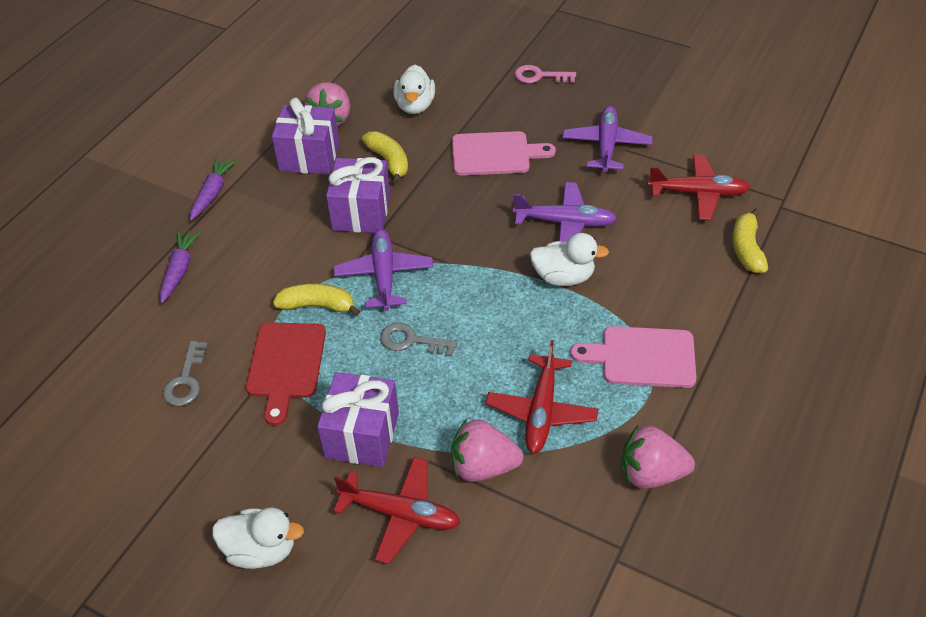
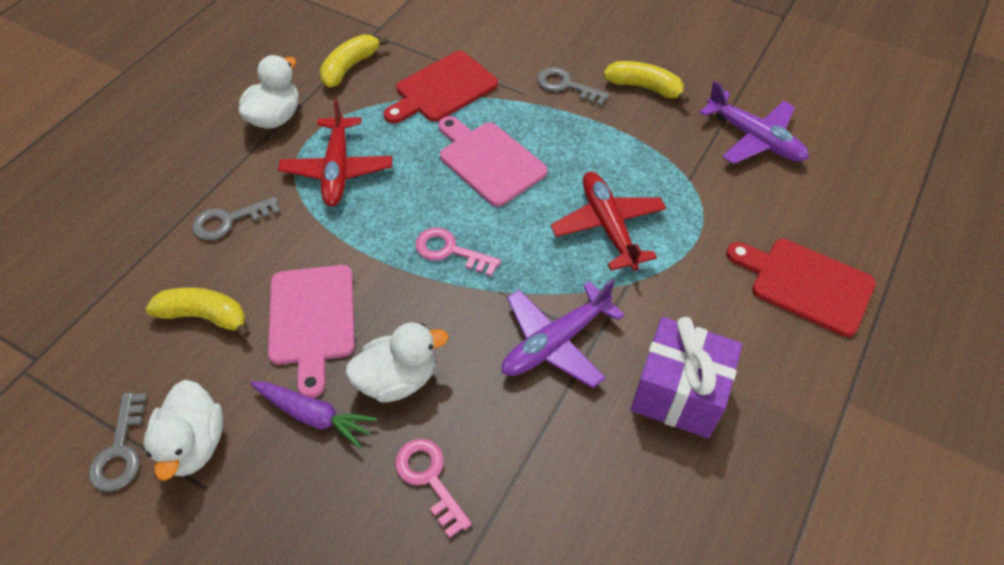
grey key: [163,341,208,406] [380,322,457,357] = 2 -> [89,392,148,492] [192,196,280,240] [537,67,610,106] = 3
pink key: [515,65,576,83] = 1 -> [395,439,472,538] [415,228,501,277] = 2
pink strawberry: [305,82,350,126] [451,419,523,482] [622,426,695,489] = 3 -> none = 0
purple carrot: [160,230,201,303] [190,157,237,221] = 2 -> [251,382,377,449] = 1
purple gift: [272,98,339,175] [317,372,399,467] [326,157,390,233] = 3 -> [631,317,742,438] = 1
purple plane: [333,229,433,311] [513,182,617,242] [563,106,653,172] = 3 -> [502,279,624,388] [699,81,809,164] = 2
red cutting board: [246,322,326,426] = 1 -> [384,51,498,124] [726,239,876,337] = 2
red plane: [333,457,461,564] [486,340,598,453] [648,154,751,220] = 3 -> [278,98,392,207] [551,172,666,270] = 2

